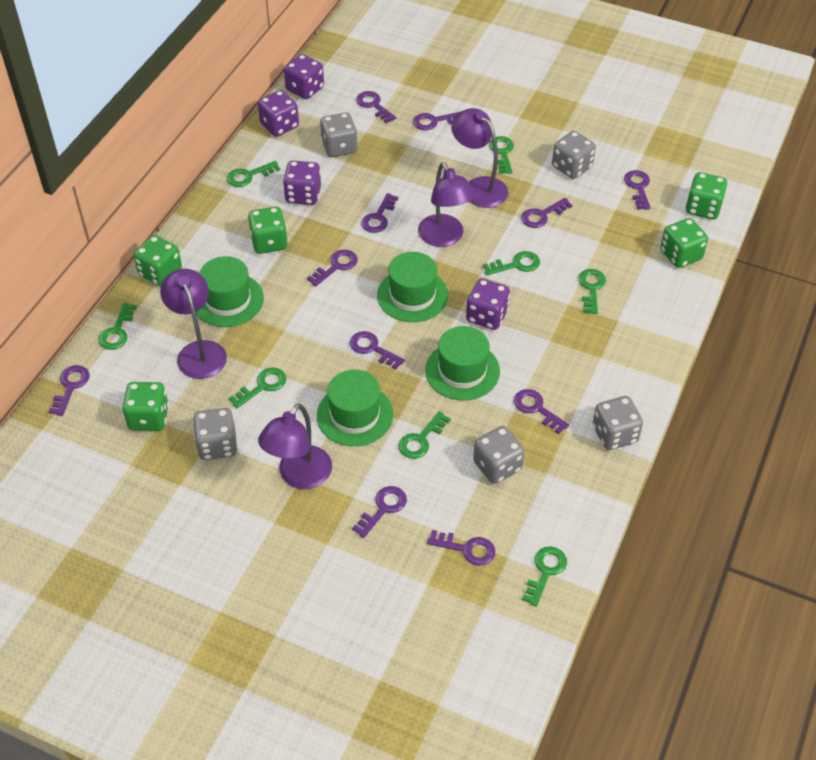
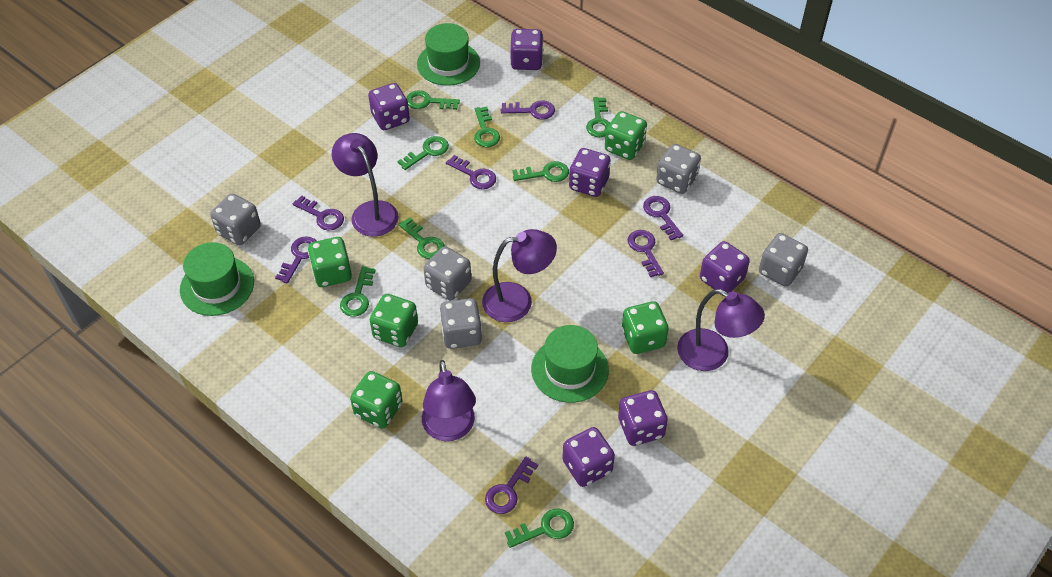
green hat: [196,256,264,327] [317,370,393,446] [377,252,448,322] [425,326,500,401] = 4 -> [180,242,254,316] [417,23,480,86] [531,325,609,403] = 3
purple dice: [258,90,299,137] [283,161,321,205] [284,54,324,99] [466,278,510,330] = 4 -> [368,83,410,130] [510,29,543,70] [562,427,615,487] [569,148,611,197] [618,390,668,446] [700,241,750,293] = 6
purple key: [49,365,90,416] [307,249,358,287] [350,331,405,370] [352,486,407,538] [356,91,396,123] [361,193,398,233] [413,112,459,130] [427,530,495,566] [514,389,569,434] [521,198,573,228] [624,170,651,210] = 11 -> [275,236,316,284] [293,195,344,231] [446,155,496,189] [485,456,538,514] [501,101,555,119] [628,230,664,277] [643,196,683,240] = 7

